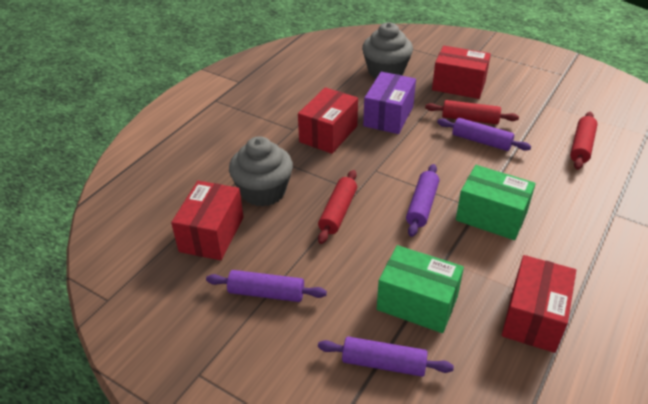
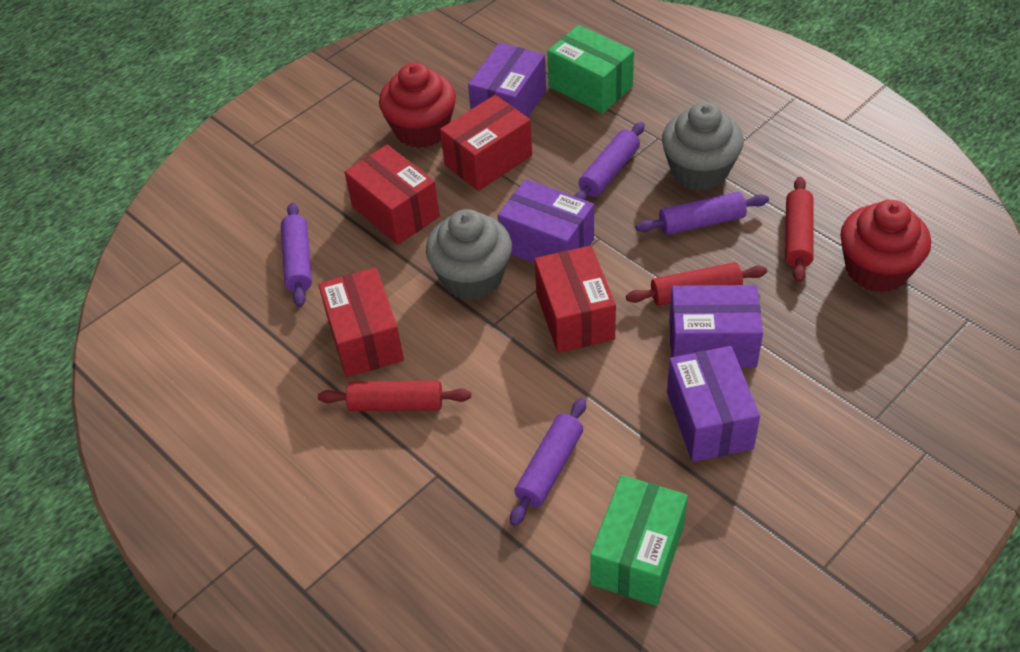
purple box: [363,72,416,134] = 1 -> [468,42,546,117] [498,179,594,264] [667,346,760,462] [669,285,763,368] = 4
red cupcake: none = 0 -> [379,63,456,148] [840,200,931,293] = 2

